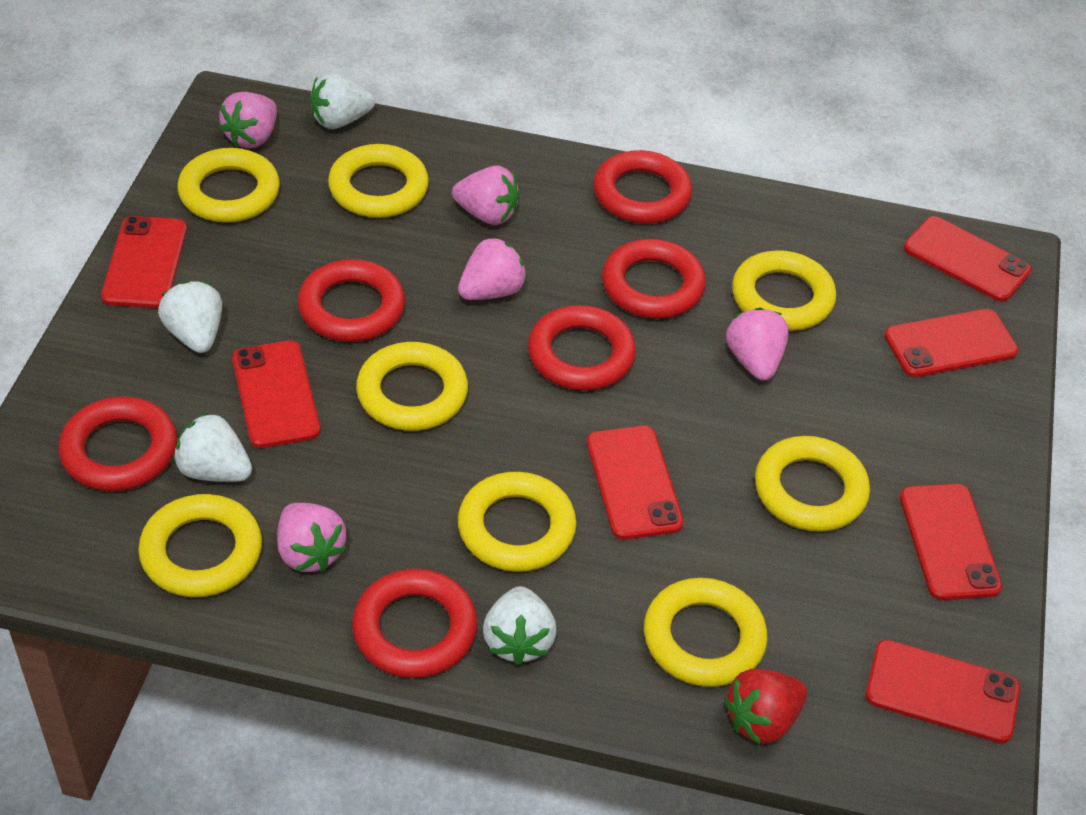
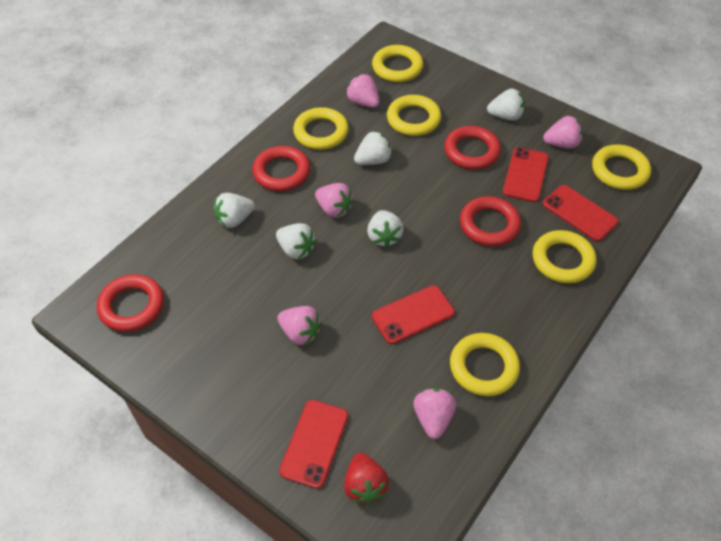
red phone: [101,216,187,308] [232,341,321,448] [587,426,684,540] [866,640,1020,743] [884,309,1019,377] [900,484,1002,600] [904,216,1032,302] = 7 -> [279,400,348,489] [372,285,455,344] [503,147,549,202] [543,185,618,241] = 4
red ring: [58,396,177,491] [298,259,405,342] [352,569,478,678] [528,305,636,391] [593,150,692,224] [602,239,706,319] = 6 -> [97,274,164,332] [252,146,310,191] [444,126,501,169] [460,196,521,246] = 4
white strawberry: [158,281,222,353] [174,413,252,482] [310,72,375,129] [483,586,557,665] = 4 -> [214,193,255,228] [276,223,316,259] [354,131,392,165] [367,210,404,248] [487,88,525,121] = 5
yellow ring: [138,494,262,597] [178,148,280,223] [328,144,429,218] [356,342,468,431] [458,472,577,572] [644,578,767,687] [732,250,836,331] [755,436,870,532] = 8 -> [293,107,349,150] [372,45,423,82] [387,95,441,136] [450,333,520,396] [532,230,597,283] [592,145,651,190] = 6

